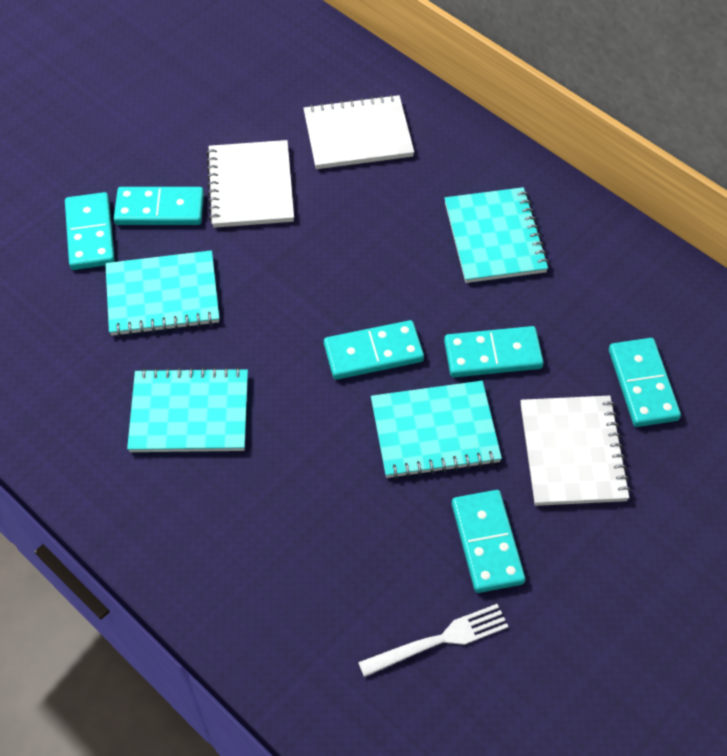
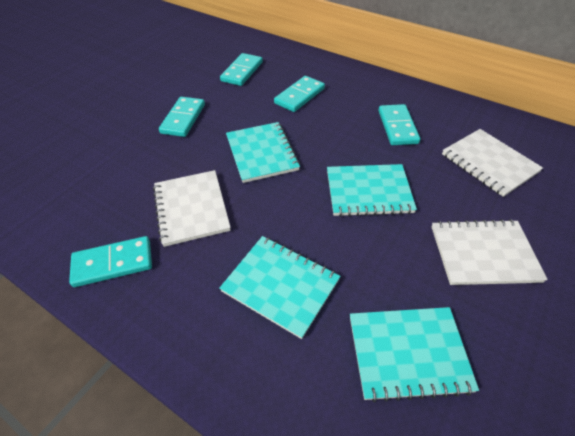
turquoise domino: [65,192,115,270] [114,187,204,225] [324,320,424,380] [444,326,544,377] [452,490,525,593] [609,338,681,427] = 6 -> [69,236,152,287] [159,97,205,137] [220,53,263,86] [274,76,325,112] [378,104,420,145] = 5
white fork: [358,604,509,677] = 1 -> none = 0

